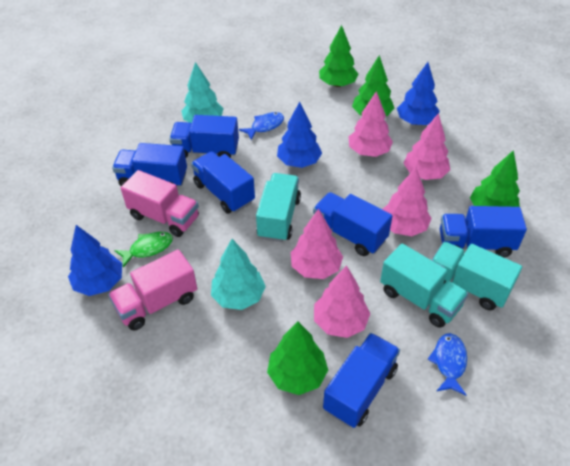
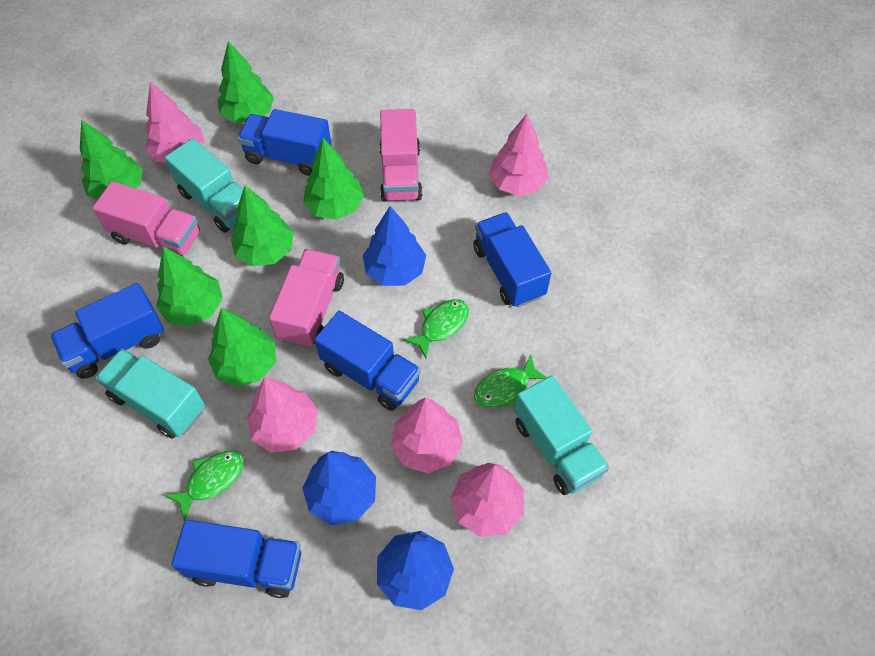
blue fish: [239,112,284,140] [427,333,467,395] = 2 -> none = 0
blue truck: [112,143,187,186] [169,115,239,158] [191,151,255,214] [313,192,392,256] [323,333,400,428] [440,206,527,257] = 6 -> [50,283,164,379] [171,520,301,598] [238,109,332,176] [314,311,421,411] [473,212,551,307] = 5
green fish: [114,232,173,268] = 1 -> [165,450,244,521] [403,299,469,358] [474,355,547,408] = 3
green tree: [267,322,328,395] [319,25,359,87] [352,55,394,116] [470,150,520,207] = 4 -> [80,120,143,200] [156,246,223,326] [208,308,276,387] [217,41,274,123] [231,186,294,266] [303,138,364,220] = 6
pink truck: [108,249,197,331] [121,170,199,237] = 2 -> [92,181,200,257] [269,249,344,348] [379,109,422,202] = 3
turquoise tree: [181,62,224,123] [211,239,266,310] = 2 -> none = 0

